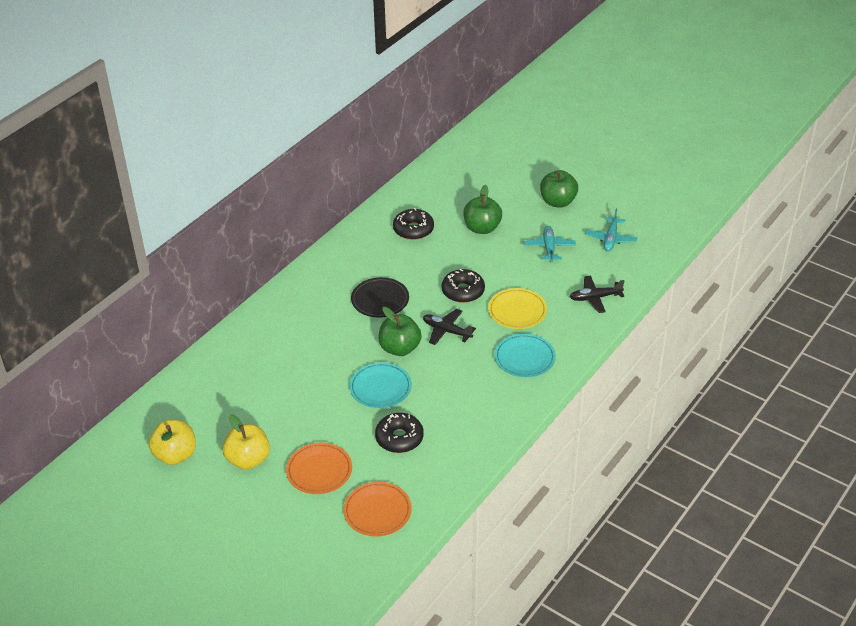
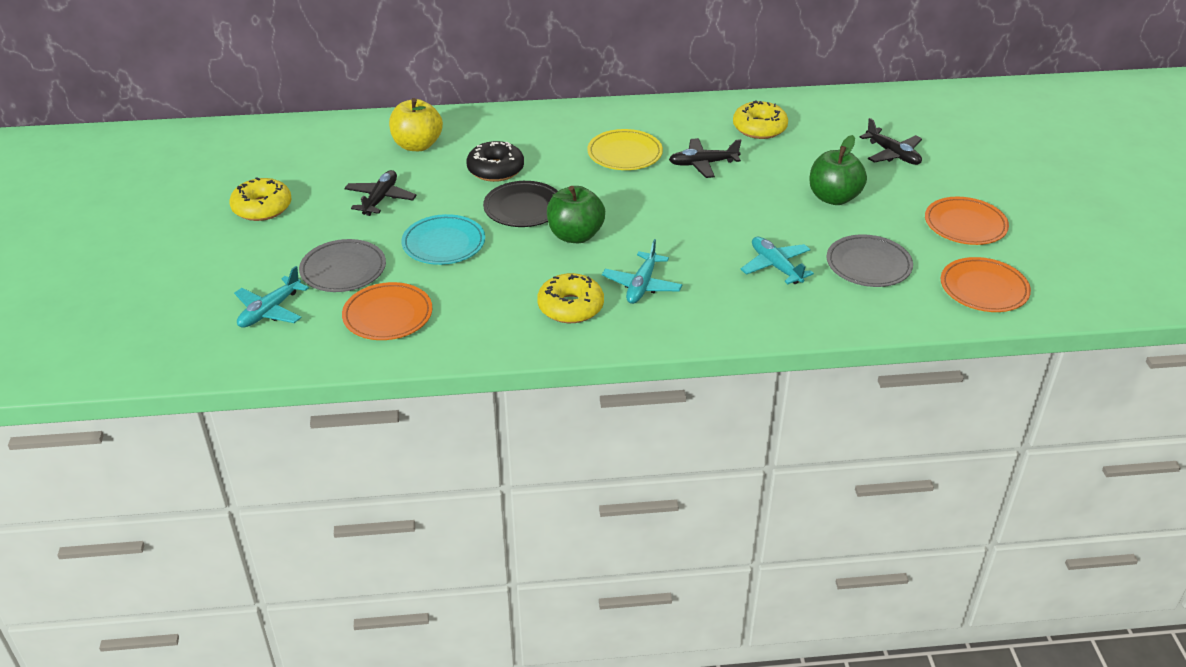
black donut: [375,413,424,453] [393,208,434,240] [442,269,485,303] = 3 -> [466,141,524,182] = 1
black plane: [423,309,476,345] [570,276,625,313] = 2 -> [344,170,417,216] [669,138,741,178] [860,118,922,165] = 3
green apple: [378,307,421,356] [463,185,502,234] [540,170,578,208] = 3 -> [547,186,605,243] [809,135,867,205] = 2
grey plate: none = 0 -> [299,239,386,292] [827,234,913,287] = 2
orange plate: [286,443,352,494] [343,482,412,537] = 2 -> [342,282,432,340] [925,197,1009,245] [941,257,1031,312] = 3
turquoise plane: [523,226,576,262] [585,209,638,252] = 2 -> [234,266,309,328] [602,239,683,304] [741,237,814,284] = 3
turquoise plate: [349,362,412,408] [494,334,556,378] = 2 -> [402,214,485,265] = 1
yellow apple: [149,420,196,465] [222,414,270,469] = 2 -> [389,98,443,151] = 1
yellow donut: none = 0 -> [230,177,292,221] [537,273,604,323] [733,100,788,139] = 3

